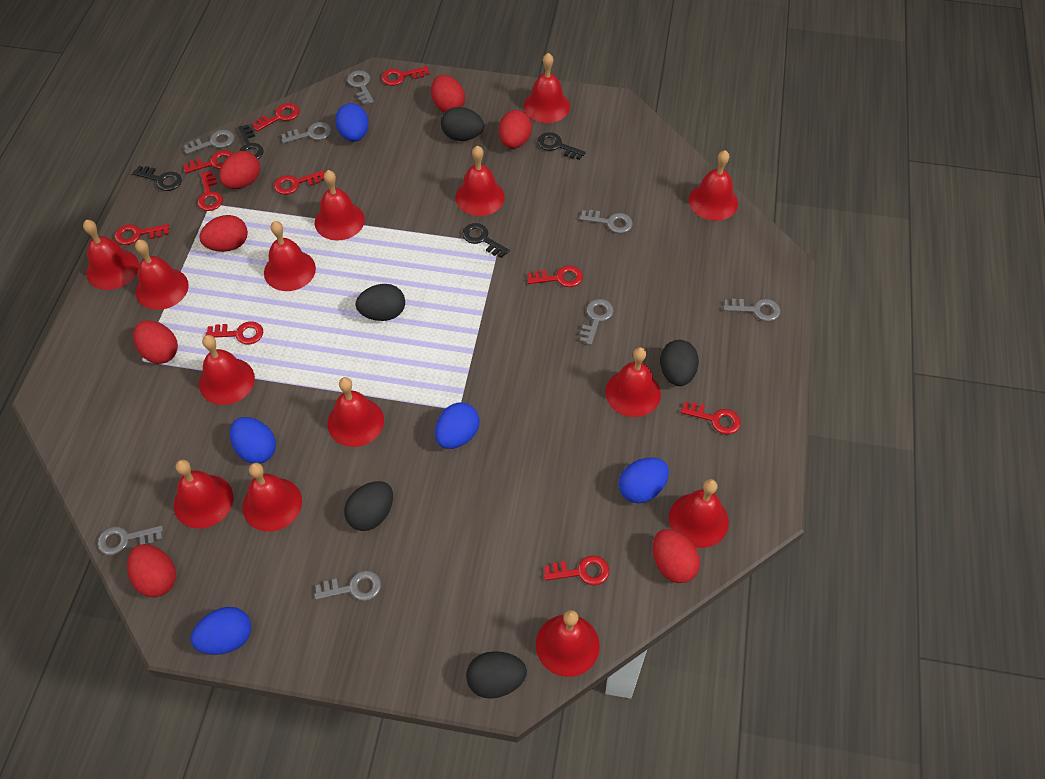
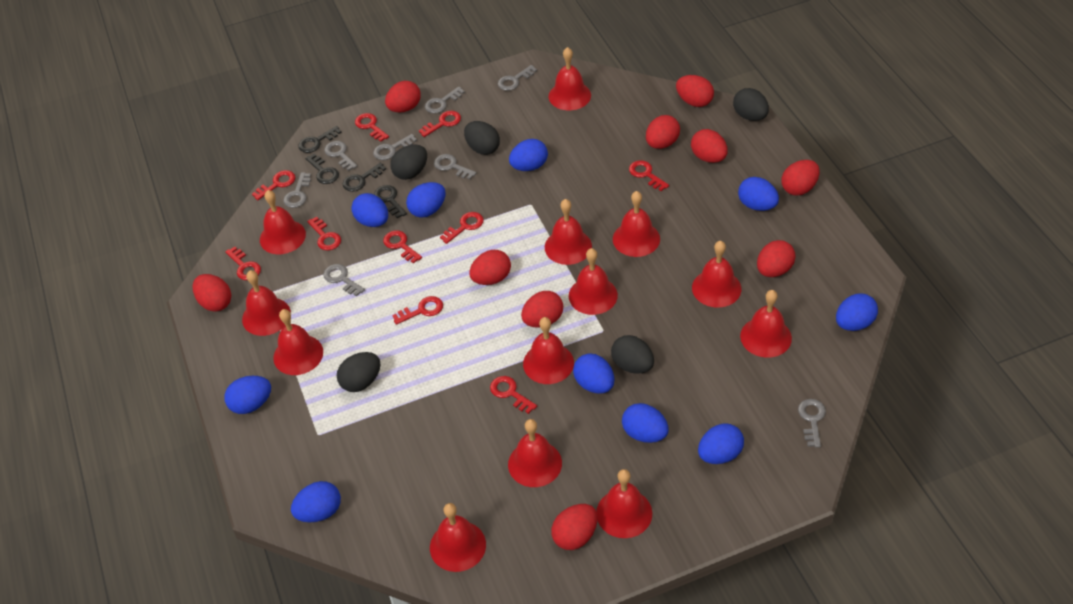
blue egg: [191,607,251,655] [230,417,276,464] [335,103,369,142] [435,402,479,449] [619,458,669,503] = 5 -> [224,376,271,414] [291,481,341,523] [351,193,388,227] [406,182,446,218] [509,139,548,171] [573,353,614,394] [622,403,669,443] [698,423,744,464] [738,177,779,211] [836,293,878,331] = 10
red bell: [83,220,139,290] [135,240,189,310] [174,460,233,529] [199,335,255,405] [242,463,302,532] [264,221,316,291] [315,170,365,241] [327,377,384,447] [455,146,505,216] [524,53,570,123] [536,610,600,677] [605,347,661,417] [669,479,729,548] [689,150,738,221] = 14 -> [242,270,291,336] [260,190,306,254] [273,309,323,375] [430,503,486,572] [508,419,562,487] [523,317,574,384] [545,199,592,265] [549,47,591,110] [569,248,618,315] [596,469,652,538] [613,191,660,257] [692,241,741,308] [740,290,792,358] = 13
red egg: [127,544,176,597] [133,320,178,364] [199,215,248,252] [219,151,260,189] [431,75,465,113] [499,110,532,149] [653,529,700,583] = 7 -> [193,274,231,312] [385,81,421,112] [469,250,511,285] [521,291,563,328] [551,504,597,550] [646,115,680,149] [676,75,714,107] [691,129,728,163] [757,240,796,277] [781,160,820,196] = 10

